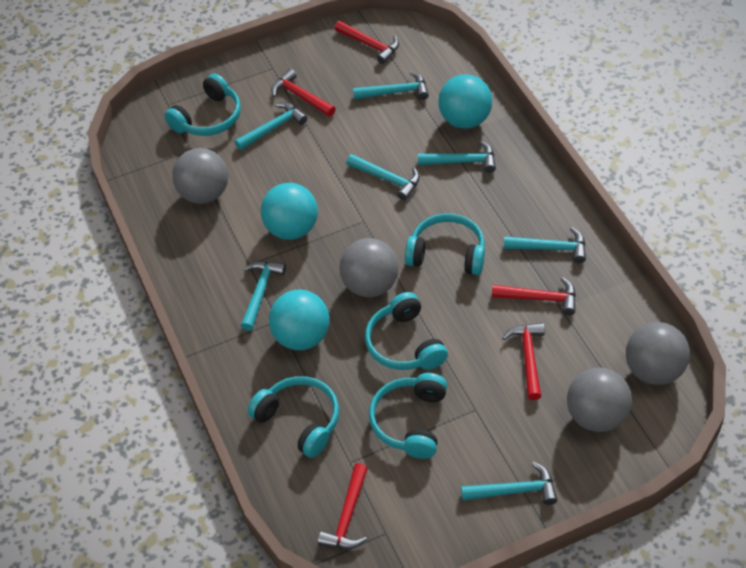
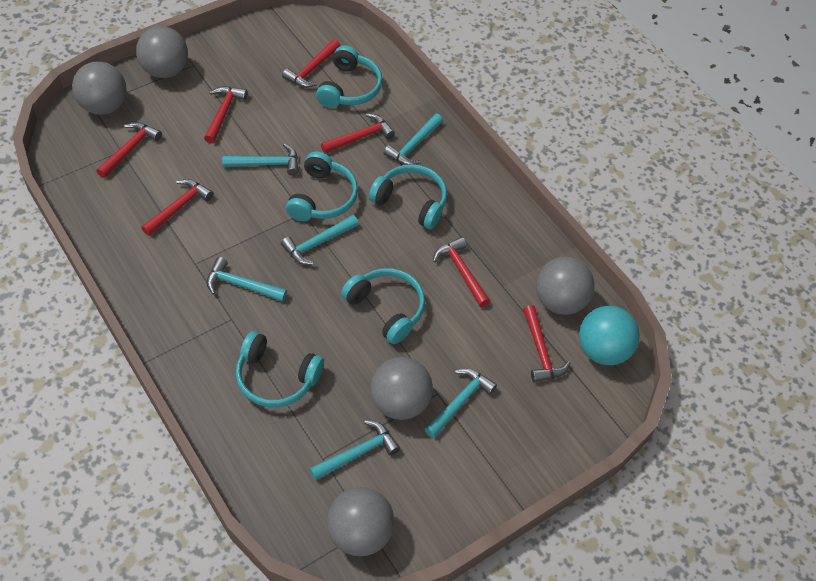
grey ball: [172,148,228,204] [339,238,399,297] [567,368,632,432] [626,322,690,385] = 4 -> [72,61,127,115] [136,26,188,78] [327,487,394,556] [370,357,433,420] [536,257,595,315] = 5
red hammer: [271,69,336,117] [318,463,368,549] [334,21,399,64] [492,277,576,315] [502,322,545,400] = 5 -> [96,122,162,178] [141,179,213,236] [204,86,247,144] [282,39,340,88] [321,113,395,154] [433,237,490,307] [523,305,571,383] = 7
turquoise ball: [261,183,318,240] [269,290,330,350] [438,74,492,129] = 3 -> [579,306,640,365] = 1
turquoise hammer: [235,102,307,150] [241,261,286,331] [346,154,420,201] [353,71,429,100] [418,141,496,173] [461,462,557,505] [504,227,586,263] = 7 -> [207,257,287,302] [222,144,299,176] [281,215,358,265] [310,420,400,481] [383,113,443,165] [425,368,497,438] = 6

